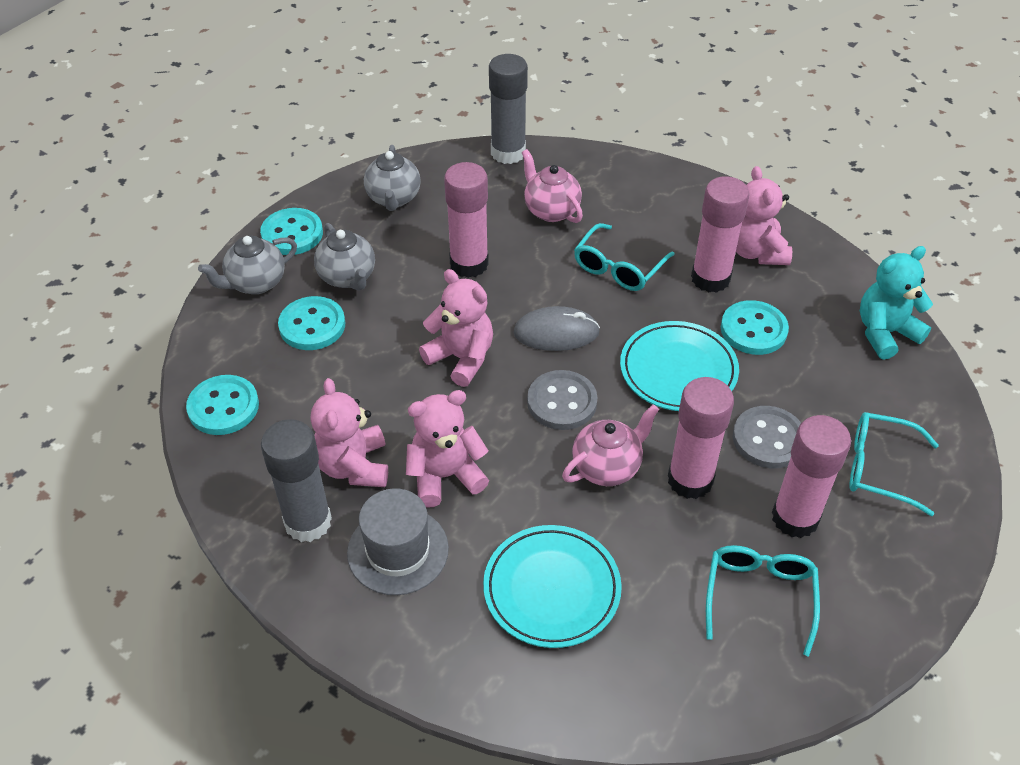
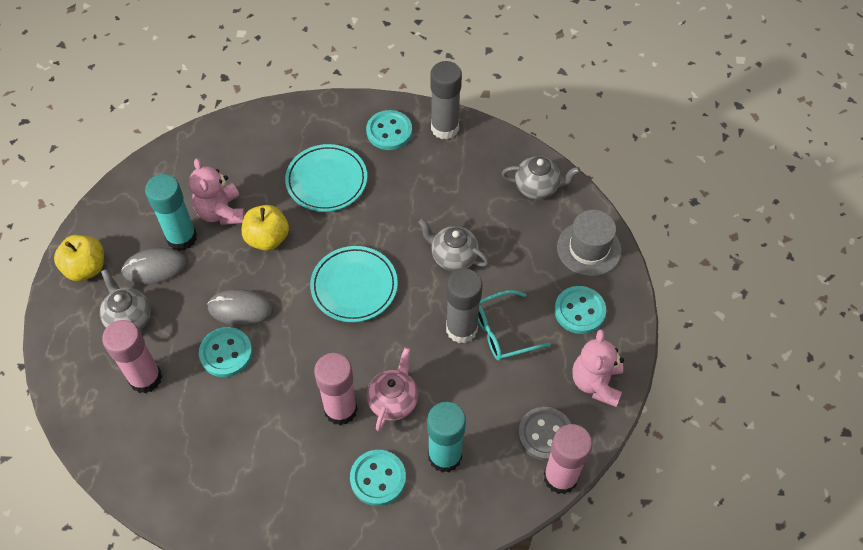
grey button: [527,370,597,430] [733,406,801,468] = 2 -> [518,407,571,461] = 1
grey mouse: [513,306,600,351] = 1 -> [121,248,187,284] [207,289,273,326] = 2
pink glue stick: [444,162,489,278] [668,377,734,499] [691,176,750,293] [772,415,851,538] = 4 -> [102,320,162,394] [314,353,358,426] [544,424,592,494] = 3
pink teapot: [522,149,583,223] [562,404,659,486] = 2 -> [367,347,418,431] = 1
pink teddy bear: [311,378,388,487] [406,390,489,508] [419,269,493,387] [736,166,792,265] = 4 -> [189,158,245,225] [572,329,624,407] = 2
turquoise glasses: [574,223,675,291] [706,545,820,656] [850,412,939,516] = 3 -> [478,290,551,361] = 1
turquoise glue stick: none = 0 -> [145,174,197,251] [427,402,466,473] = 2
turquoise teddy bear: [860,246,933,360] = 1 -> none = 0
yellow apple: none = 0 -> [54,235,104,281] [242,205,289,251] = 2

